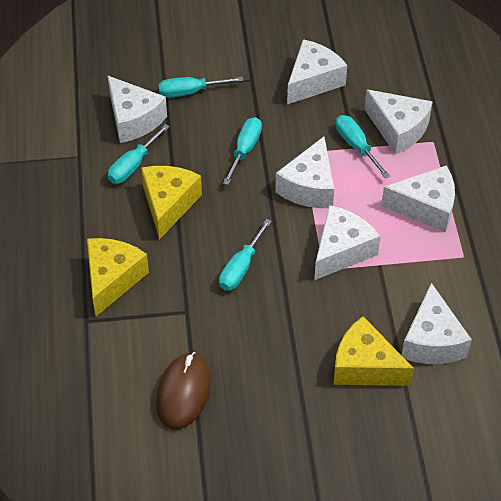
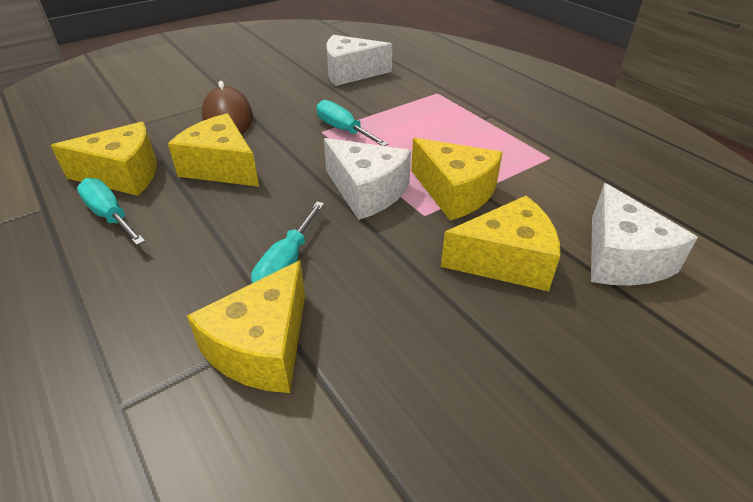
turquoise screwdriver: [108,124,170,184] [158,77,243,98] [219,219,272,291] [223,117,262,185] [336,115,390,178] = 5 -> [77,178,145,245] [251,202,324,283] [316,100,389,146] = 3
white cheese: [107,75,167,143] [275,137,334,208] [287,39,347,104] [314,205,380,280] [364,89,433,155] [381,165,455,232] [402,283,472,364] = 7 -> [324,138,411,220] [327,35,392,86] [591,183,698,286] = 3
yellow cheese: [87,238,149,316] [141,166,202,240] [333,316,414,386] = 3 -> [51,122,157,196] [168,113,259,187] [187,260,305,393] [411,138,503,221] [441,196,560,291] = 5

